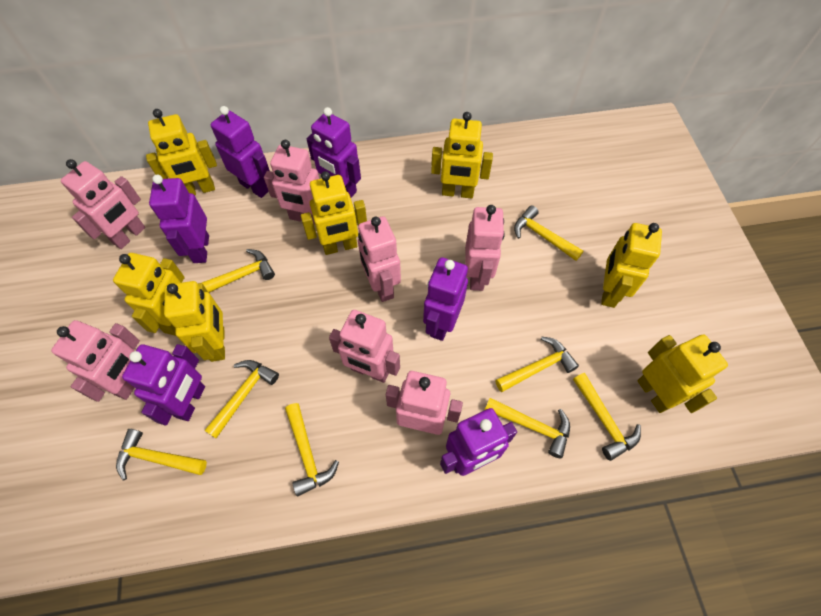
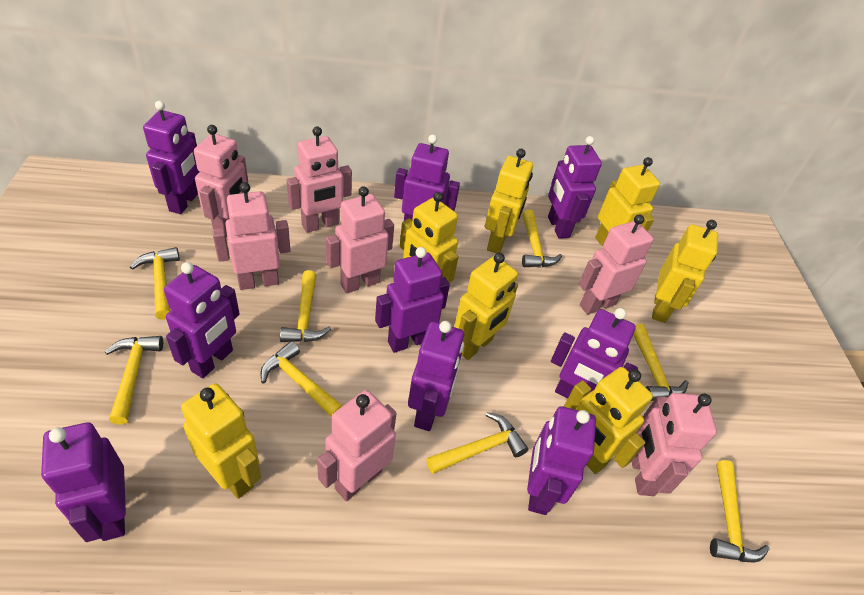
purple robot: [122,344,205,426] [149,175,209,263] [211,106,270,198] [307,107,361,197] [423,257,468,341] [440,408,517,476] = 6 -> [41,422,126,542] [143,101,200,214] [164,262,240,378] [375,247,450,353] [394,134,460,221] [408,321,464,431] [527,406,596,515] [548,136,602,239] [551,308,638,398] = 9

